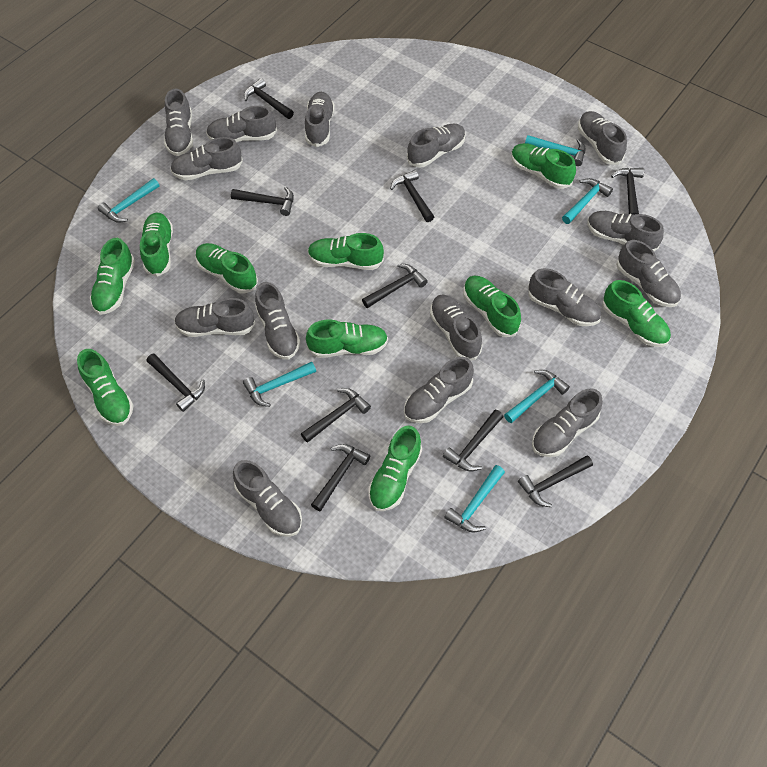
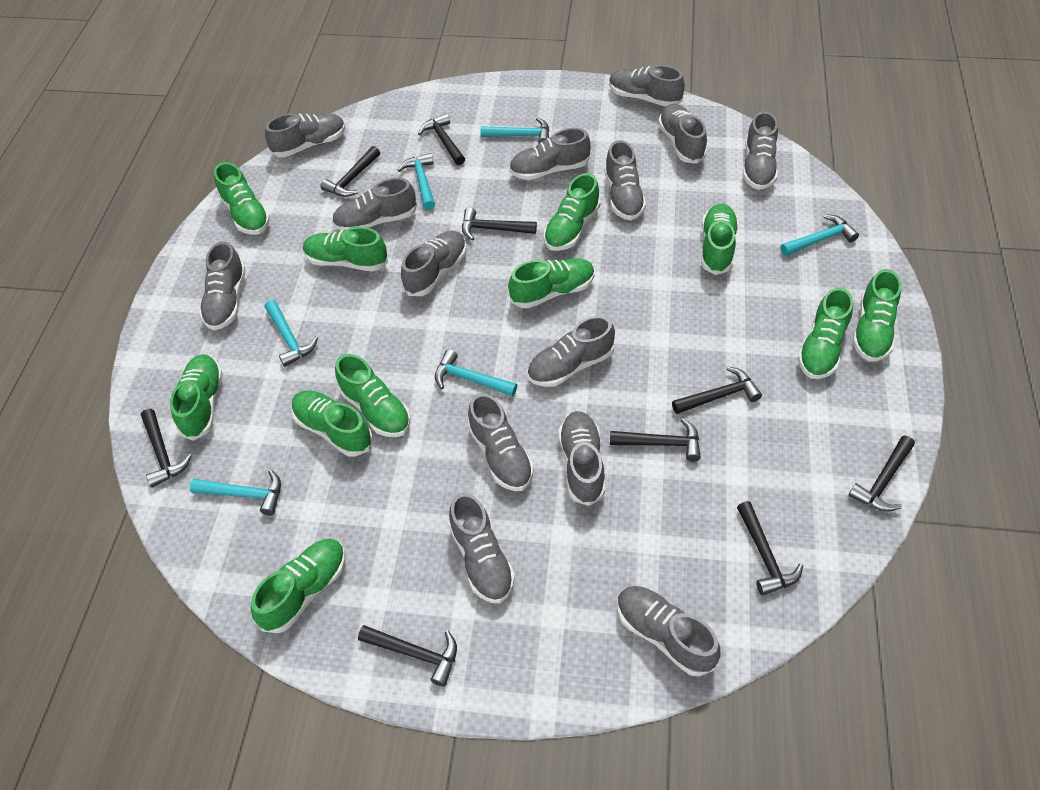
black hammer: [147,354,205,412] [231,187,294,216] [244,78,294,119] [301,388,371,443] [311,444,370,511] [362,264,428,308] [390,170,434,222] [443,410,503,471] [518,455,593,507] [611,168,644,215] = 10 -> [141,409,192,488] [320,146,380,197] [358,625,457,687] [418,113,465,165] [462,208,537,241] [610,418,701,462] [672,366,762,414] [737,501,803,595] [848,436,915,512] = 9
green shoe: [77,349,134,426] [90,238,135,315] [140,212,173,277] [195,243,258,294] [306,319,388,358] [308,233,384,270] [368,425,422,511] [463,276,521,337] [511,143,576,189] [602,280,671,347] = 10 -> [170,354,223,441] [214,162,270,235] [251,539,345,633] [291,390,373,457] [303,227,388,271] [335,354,411,437] [508,258,595,308] [544,173,600,251] [701,204,738,275] [798,287,853,379] [852,269,901,362] = 11
grey shoe: [164,89,193,156] [170,137,243,180] [174,298,255,337] [206,106,277,142] [233,460,302,537] [255,282,300,360] [305,92,335,147] [404,357,474,423] [407,123,466,168] [430,295,482,360] [528,268,601,326] [532,388,603,457] [578,111,627,165] [587,211,664,251] [616,240,681,307] = 15 -> [199,241,246,330] [265,113,345,157] [332,178,417,231] [401,231,467,296] [449,493,515,603] [467,393,534,491] [509,128,591,180] [527,316,615,387] [558,411,605,506] [604,140,646,220] [609,65,685,106] [617,586,721,676] [658,104,707,164] [743,111,778,190] = 14

